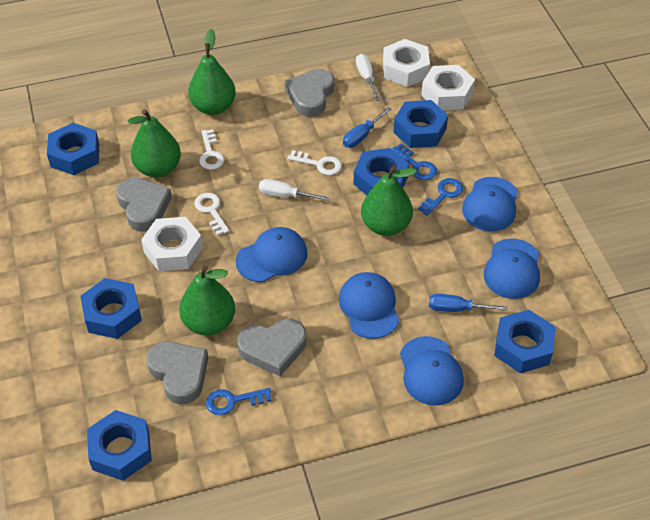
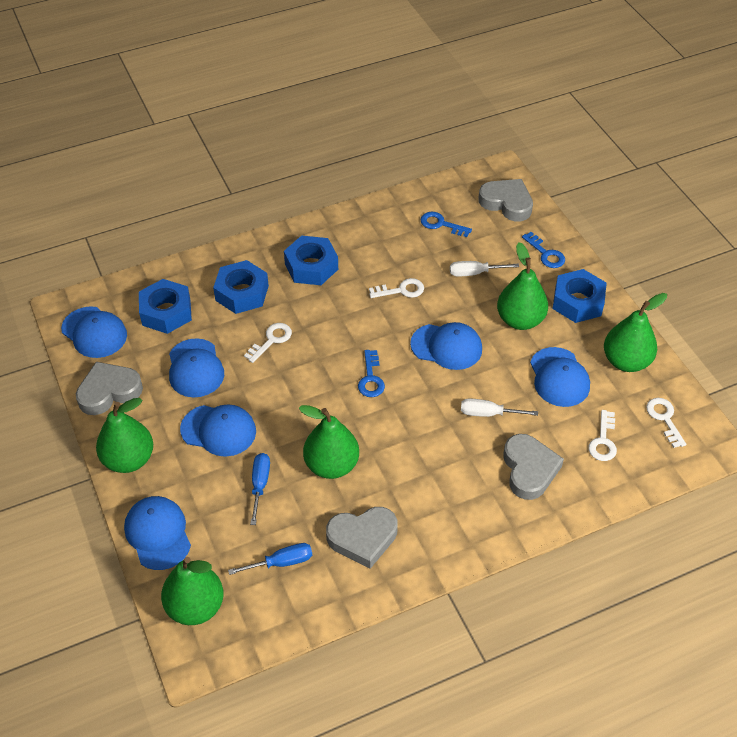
blue cap: [236,227,308,282] [339,272,399,339] [400,336,464,406] [462,177,518,231] [484,238,540,299] = 5 -> [61,306,127,358] [124,496,191,570] [169,338,224,397] [180,404,256,457] [410,322,482,370] [530,347,590,407] = 6
blue nut: [47,123,99,175] [80,278,142,339] [87,410,152,481] [354,148,409,195] [394,100,448,148] [494,310,555,373] = 6 -> [139,279,192,334] [213,260,269,314] [284,236,338,285] [553,269,607,323] = 4
green pear: [128,109,181,178] [179,265,235,336] [188,29,236,115] [361,166,417,236] = 4 -> [96,398,153,473] [161,557,224,625] [299,405,359,479] [497,242,548,330] [604,293,667,372] = 5
white key: [194,193,229,235] [199,129,224,170] [288,150,342,175] = 3 -> [244,323,292,363] [369,278,424,298] [588,410,617,461] [646,398,686,448] = 4
white nut: [141,217,203,271] [383,39,430,87] [421,65,475,110] = 3 -> none = 0

